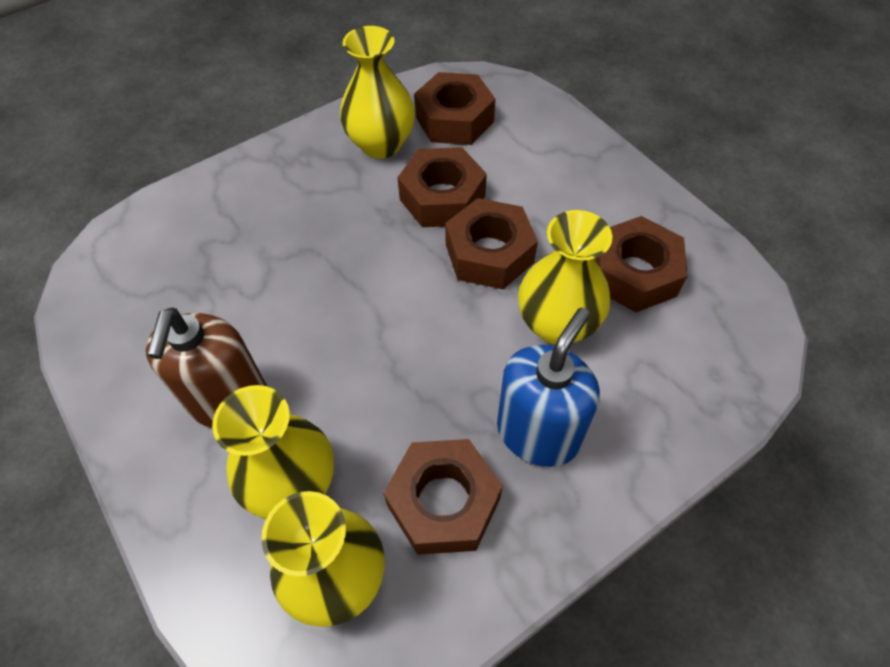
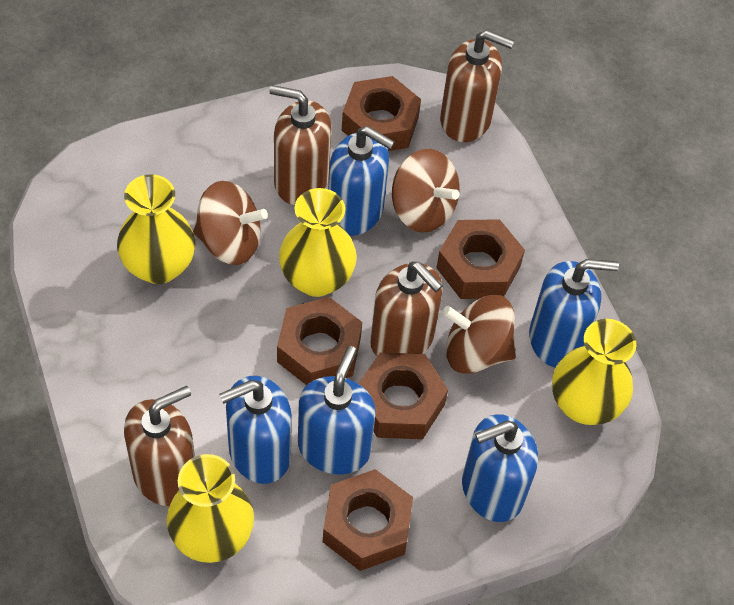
blue soap dispenser: [497,307,600,467] = 1 -> [219,376,292,484] [298,346,376,475] [328,126,395,236] [462,414,538,522] [529,259,619,368] = 5
brown soap dispenser: [145,307,268,428] = 1 -> [124,386,195,506] [270,85,331,205] [370,261,443,356] [440,30,514,142] = 4
brown spinning top: none = 0 -> [193,181,268,265] [392,149,460,233] [442,295,516,374] = 3

